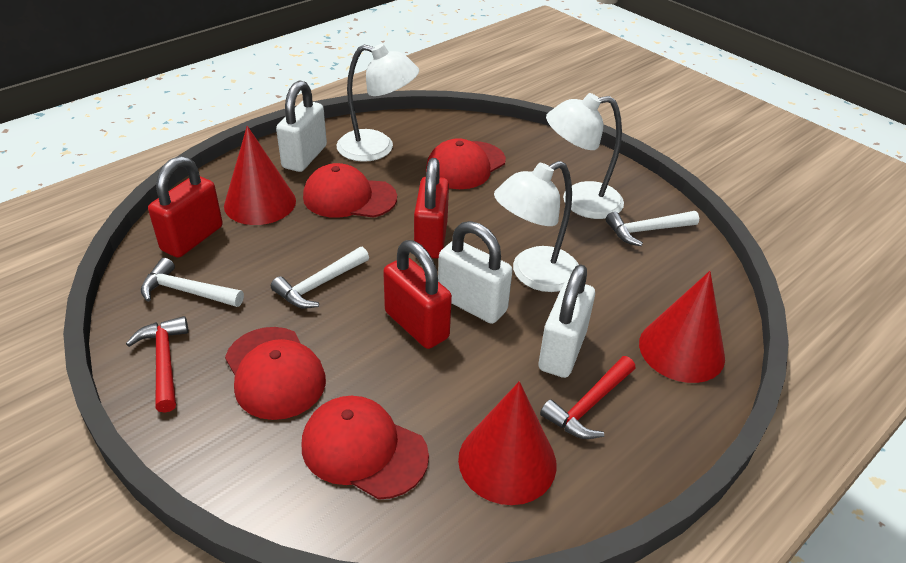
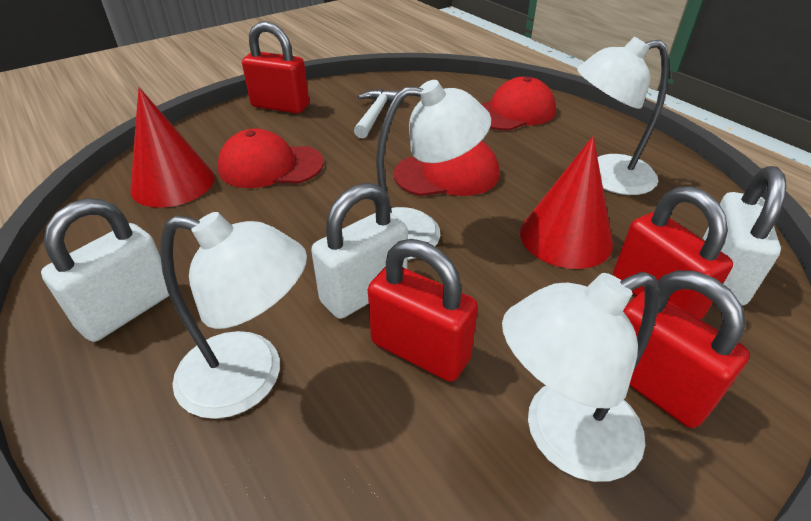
red cap: [225,327,326,420] [302,396,429,500] [303,163,397,218] [426,138,506,189] = 4 -> [217,129,324,188] [394,141,500,196] [481,77,556,131] = 3
red cone: [224,126,296,225] [458,381,557,505] [639,271,725,383] = 3 -> [130,87,215,208] [520,136,613,269] = 2
red hammer: [126,316,189,413] [540,356,635,439] = 2 -> none = 0
red padlock: [148,156,223,258] [383,240,452,349] [414,158,449,259] = 3 -> [242,21,309,114] [368,239,478,382] [613,186,733,320] [623,270,750,428] = 4
white hammer: [141,258,244,307] [271,247,369,309] [606,211,699,246] = 3 -> [354,89,403,138] = 1
white lamp: [336,44,419,162] [494,161,579,292] [546,93,624,219] = 3 -> [160,212,307,419] [376,80,491,260] [502,272,659,482] [577,37,669,195] = 4

